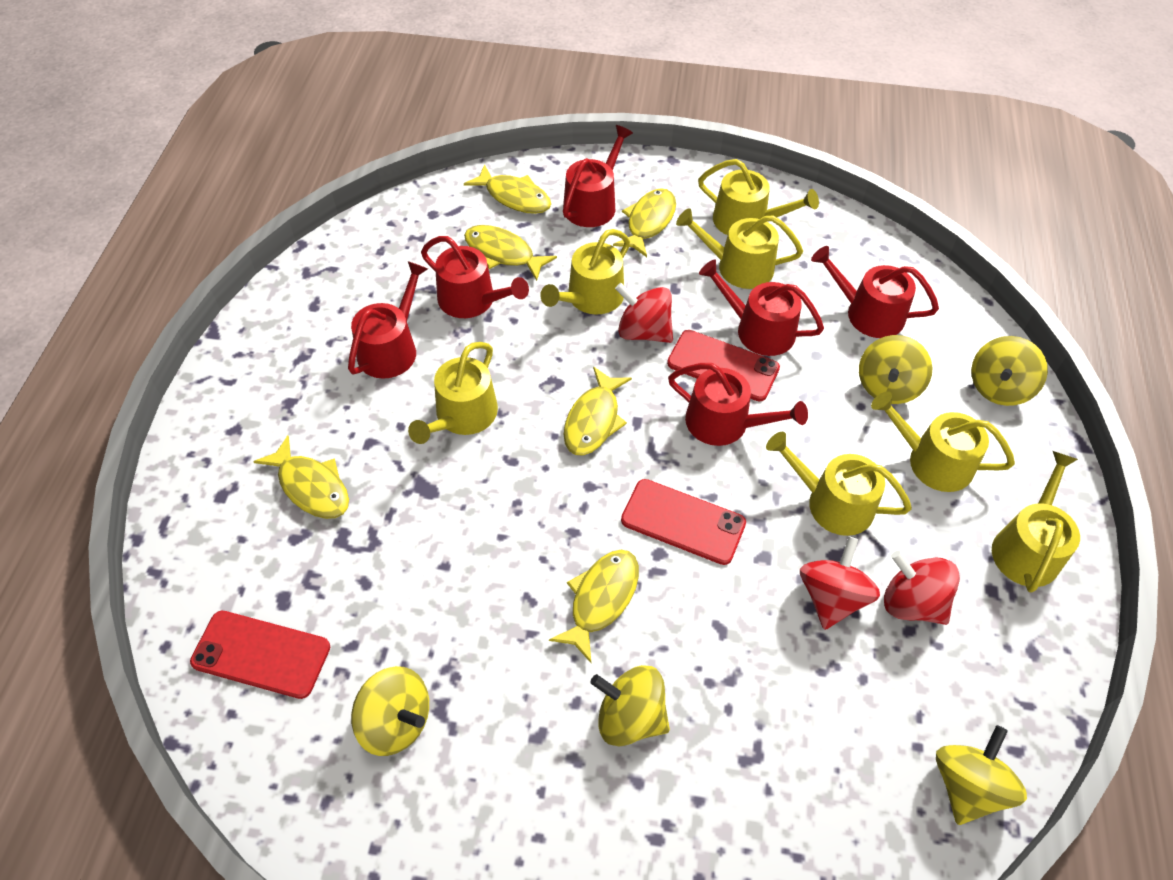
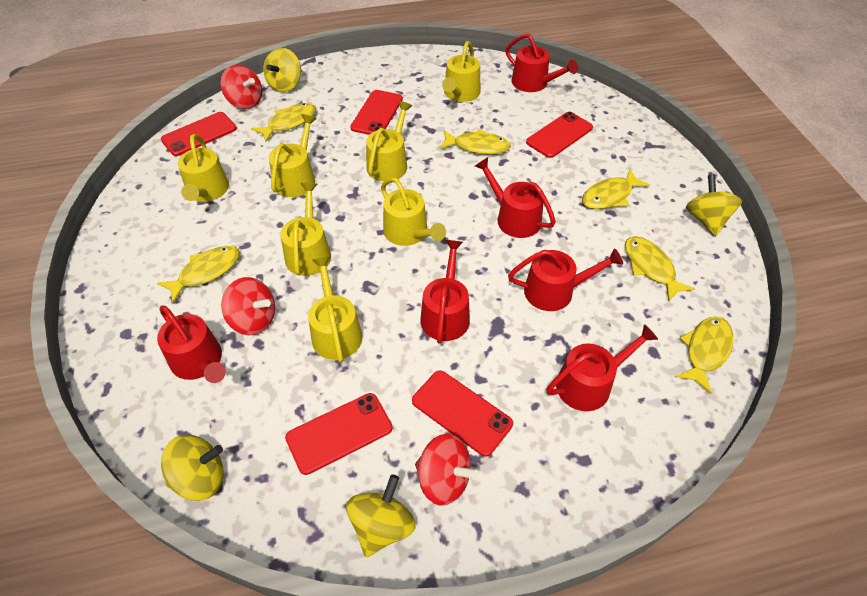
red phone: [190,611,330,699] [621,479,746,565] [667,330,780,401] = 3 -> [161,112,237,156] [285,393,393,475] [350,90,403,135] [412,370,513,457] [526,112,593,158] = 5
yellow spinning top: [351,666,429,756] [591,665,670,746] [859,335,932,404] [936,725,1027,825] [971,336,1048,406] = 5 -> [161,435,224,501] [263,48,301,92] [346,474,415,557] [686,174,742,236] = 4

